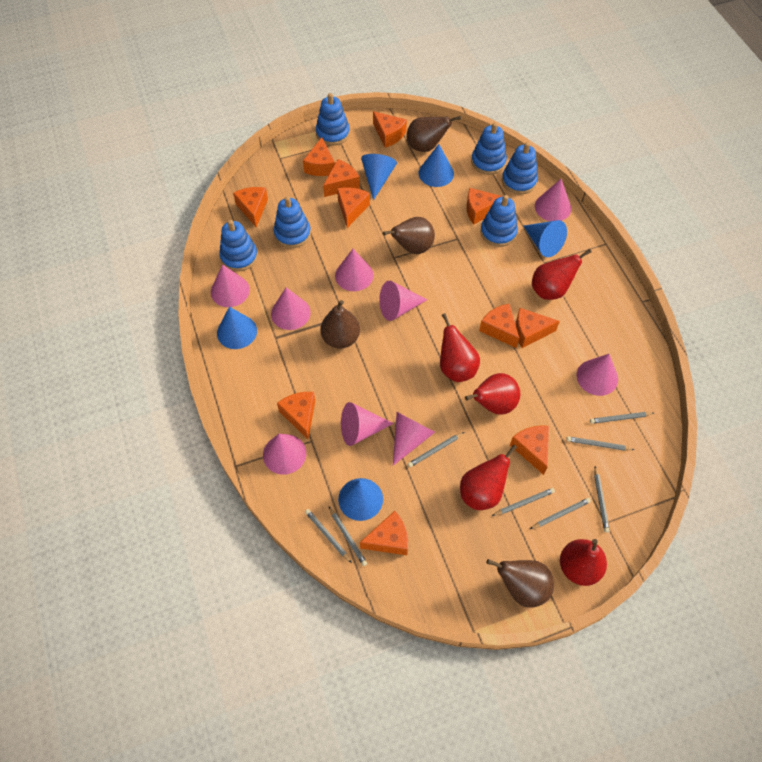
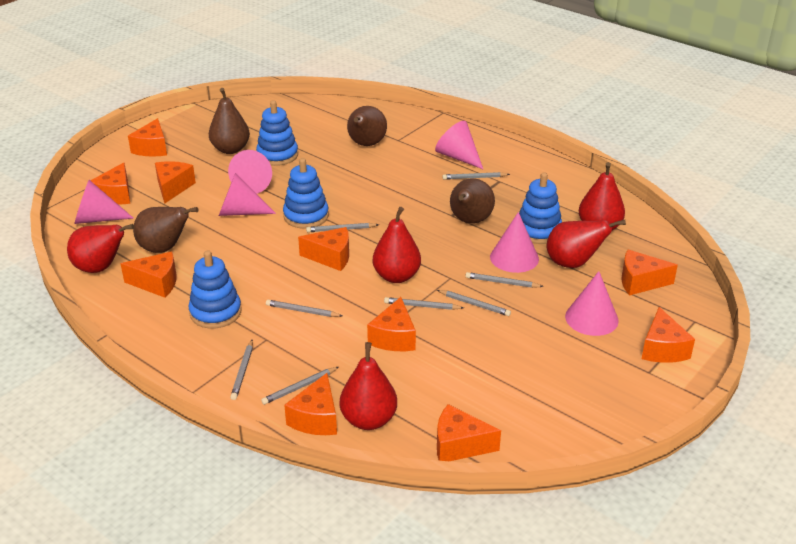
blue cone: [217,307,257,349] [338,478,383,521] [361,154,397,200] [419,144,454,187] [523,220,567,257] = 5 -> none = 0
blue stacking toy: [219,220,258,272] [274,196,311,248] [316,93,350,146] [471,122,507,175] [480,195,518,247] [502,142,538,194] = 6 -> [188,250,242,329] [256,100,298,166] [283,158,329,229] [519,172,562,244] = 4
orange cheese: [233,187,268,228] [277,392,315,439] [303,138,335,176] [323,159,360,197] [337,188,370,228] [360,511,408,555] [373,111,407,148] [467,188,503,225] [479,304,519,348] [510,425,549,475] [515,308,560,348] = 11 -> [90,163,130,204] [120,252,177,298] [128,118,167,157] [155,161,196,204] [284,373,337,435] [298,227,349,271] [367,297,416,351] [437,404,501,461] [621,250,678,295] [642,307,695,363] = 10
pink cone: [211,264,250,307] [263,434,306,475] [271,288,311,330] [335,249,373,291] [341,402,394,446] [379,281,427,321] [393,412,435,466] [535,179,571,221] [576,354,618,396] = 9 -> [74,180,134,224] [219,173,276,216] [228,150,272,194] [435,121,483,169] [490,212,539,273] [565,271,619,336] = 6

